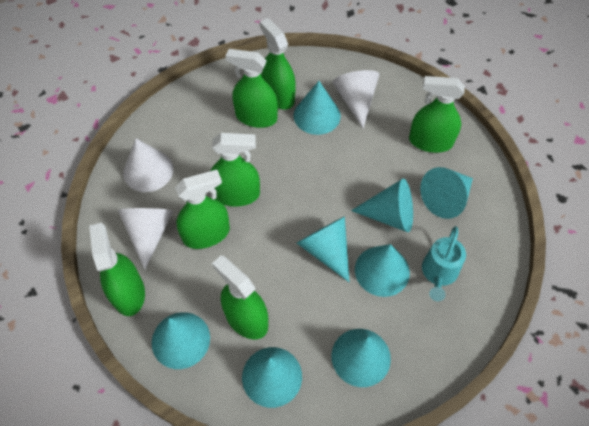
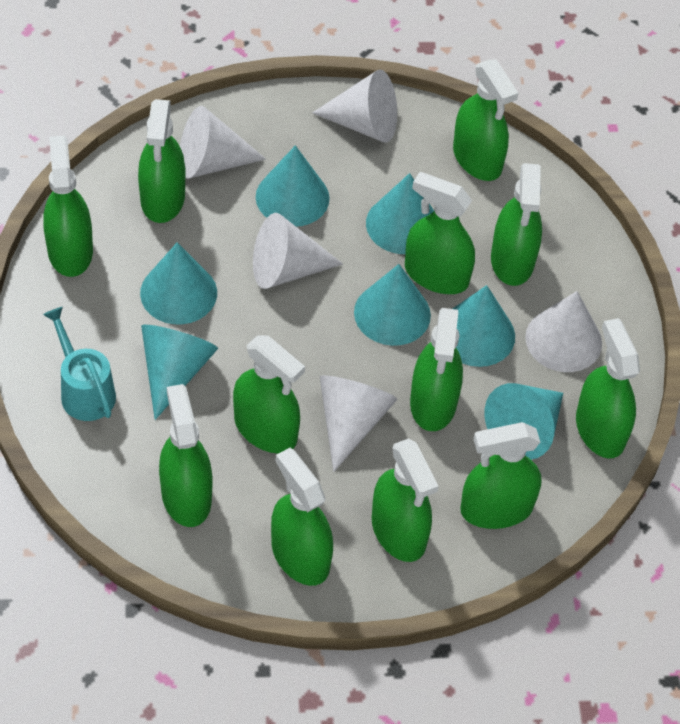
green spray bottle: [89,223,145,316] [175,170,230,249] [210,133,260,207] [212,255,268,340] [226,49,278,128] [259,18,296,110] [409,76,465,153] = 7 -> [43,136,93,277] [138,99,185,223] [159,384,213,527] [233,335,305,454] [271,448,333,586] [372,438,439,562] [405,172,475,294] [410,308,463,431] [453,59,518,181] [460,422,542,529] [491,163,542,286] [576,318,640,458] = 12
turquoise cone: [152,312,210,369] [242,347,302,408] [293,81,341,135] [297,216,350,282] [331,329,391,387] [351,178,413,232] [355,244,410,297] [420,167,473,219] = 8 -> [140,242,217,324] [141,325,218,420] [256,145,330,227] [354,264,431,346] [366,173,434,254] [453,285,515,367] [485,383,563,460] = 7
white cone: [118,208,173,270] [123,138,174,192] [332,70,379,128] = 3 -> [180,106,266,179] [253,213,343,289] [312,70,397,143] [320,375,397,472] [525,291,602,372] = 5

